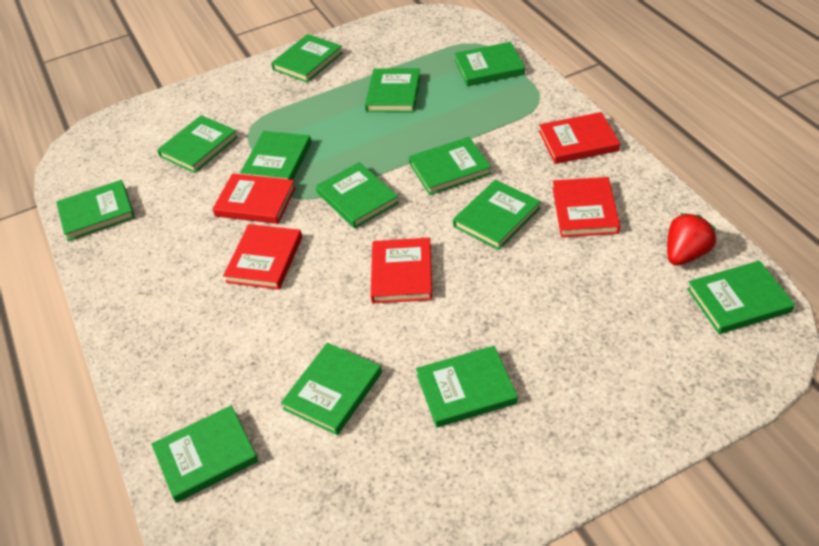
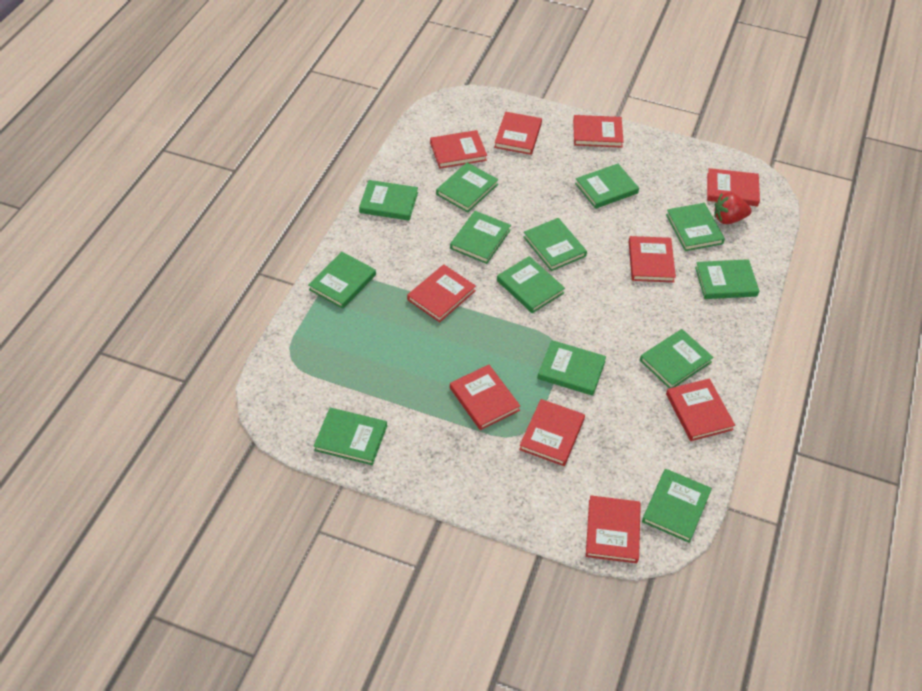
red book: [213,173,296,224] [223,224,302,290] [371,238,432,303] [539,112,620,164] [553,177,620,237] = 5 -> [407,264,476,322] [430,130,487,169] [450,365,520,430] [494,112,542,155] [519,399,585,466] [573,115,624,148] [586,495,641,563] [629,236,676,282] [666,379,735,441] [707,168,760,206] = 10

